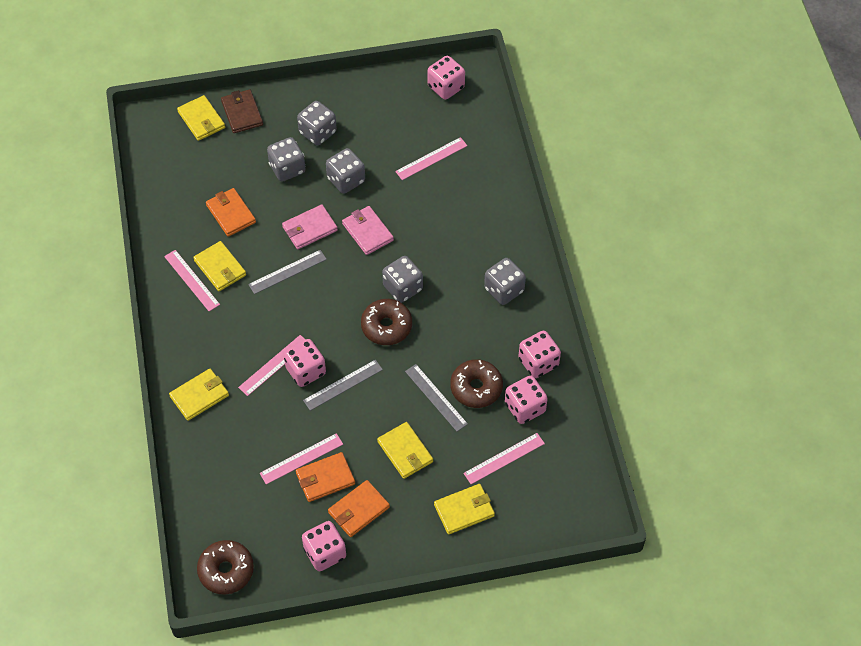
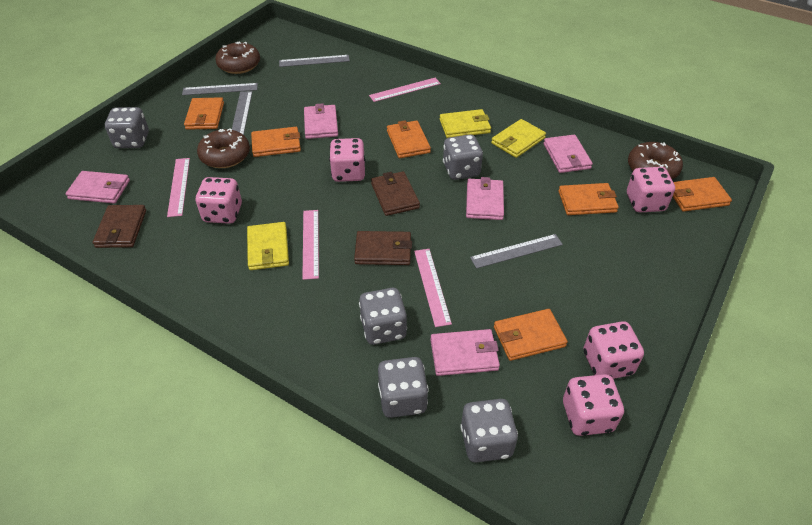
brown wallet: [221,89,263,133] = 1 -> [93,205,146,248] [354,231,412,265] [371,171,420,216] = 3
grey ruler: [248,250,327,294] [303,360,383,411] [405,364,468,431] = 3 -> [182,83,258,95] [232,91,252,135] [279,55,350,67] [470,234,563,269] = 4
orange wallet: [206,188,256,236] [296,452,355,502] [328,480,390,537] = 3 -> [184,97,224,130] [251,127,301,157] [387,120,431,158] [494,309,568,361] [558,183,619,215] [672,177,732,212] = 6
pink ruler: [164,250,220,311] [238,335,305,396] [260,433,343,484] [395,137,467,180] [463,433,545,484] = 5 -> [167,158,190,217] [302,210,319,280] [369,78,441,102] [414,249,452,327] = 4
pink wallet: [282,205,338,249] [342,206,394,255] = 2 -> [66,171,130,204] [304,103,338,139] [430,329,500,376] [466,177,504,220] [543,135,593,173] = 5
yellow wallet: [169,369,229,421] [177,95,225,141] [193,241,246,291] [377,422,433,479] [434,484,495,535] = 5 -> [247,222,289,270] [440,109,491,138] [491,119,546,158] = 3

